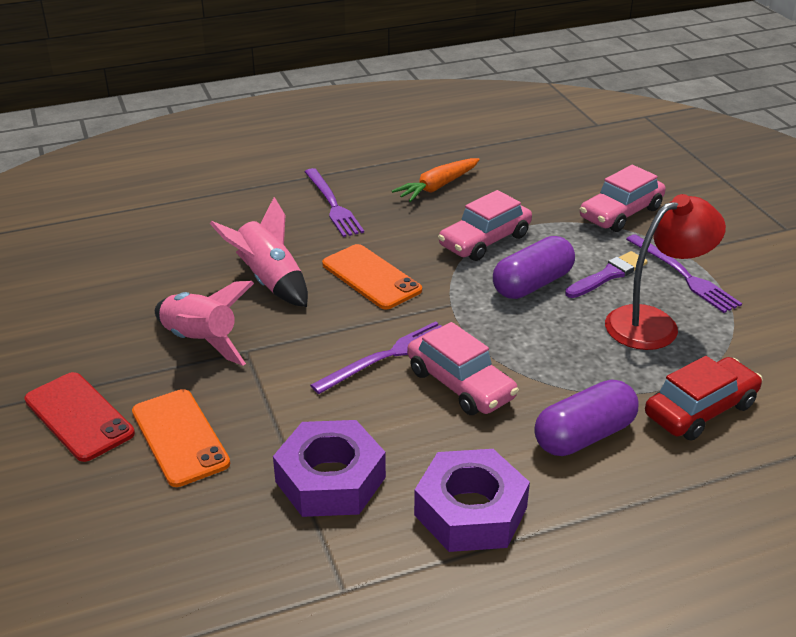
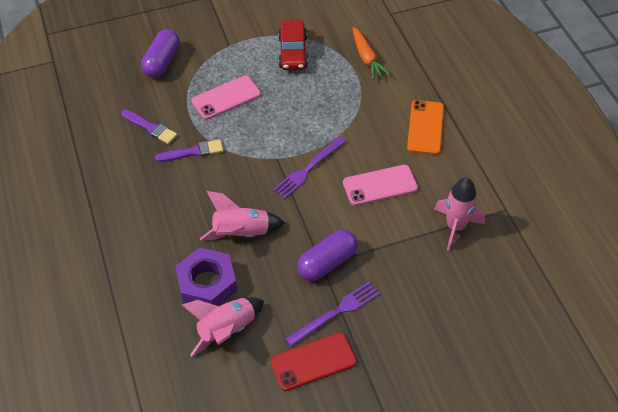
orange phone: [132,389,230,487] [322,244,422,310] = 2 -> [407,100,444,155] = 1
pink car: [407,322,519,415] [438,190,532,261] [580,165,666,232] = 3 -> none = 0
pink phone: none = 0 -> [191,76,261,120] [343,165,418,206] = 2
pink rocket: [155,281,254,366] [210,197,308,307] = 2 -> [182,297,264,357] [200,191,285,241] [434,177,485,251] = 3
purple brush: [565,251,648,298] = 1 -> [121,109,177,144] [155,139,223,162] = 2
purple fork: [305,168,364,237] [310,322,442,394] [626,234,742,313] = 3 -> [273,136,346,199] [285,282,380,347] = 2
purple nut: [273,420,386,517] [414,449,530,552] = 2 -> [175,247,237,306] = 1
red lamp: [605,194,726,350] = 1 -> none = 0

